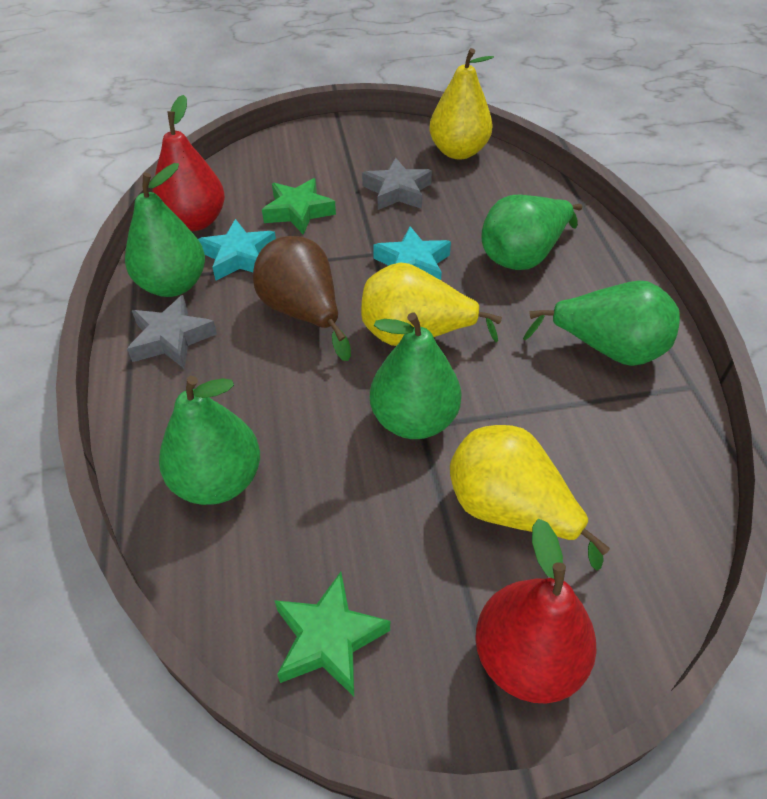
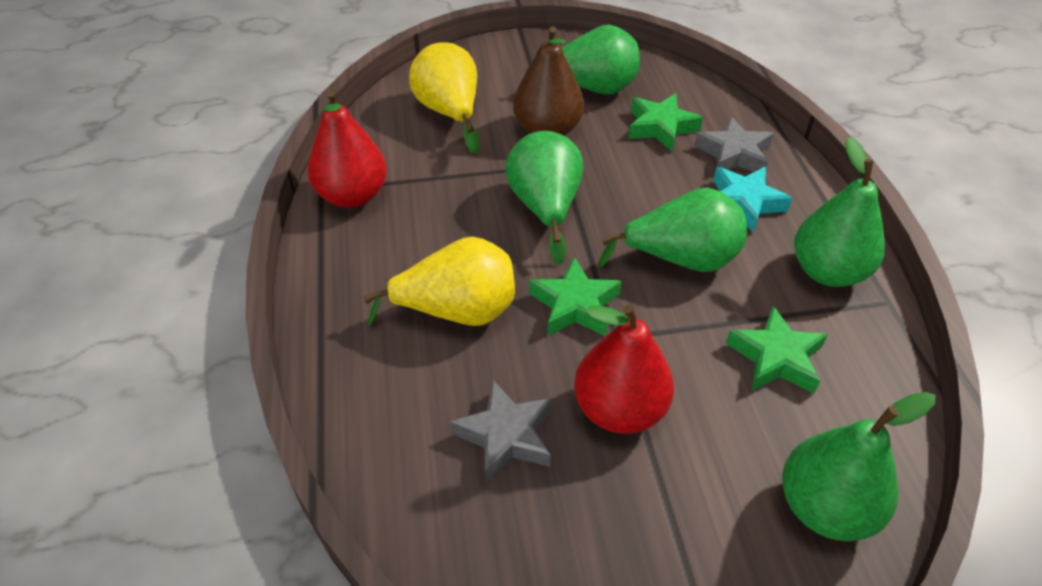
green star: [262,178,336,235] [274,572,390,696] = 2 -> [529,257,622,336] [628,93,703,151] [726,306,828,393] = 3
turquoise star: [198,219,276,281] [373,226,451,280] = 2 -> [713,167,792,232] = 1
yellow pear: [361,262,502,346] [429,48,494,159] [450,425,610,570] = 3 -> [363,237,515,326] [409,42,479,154] = 2

